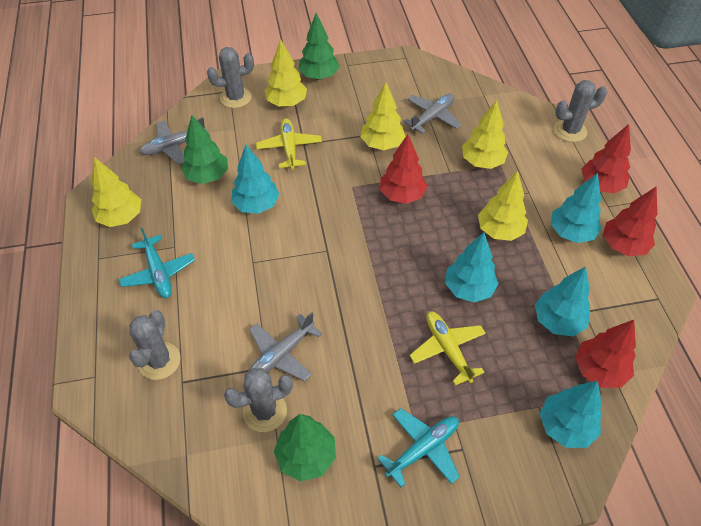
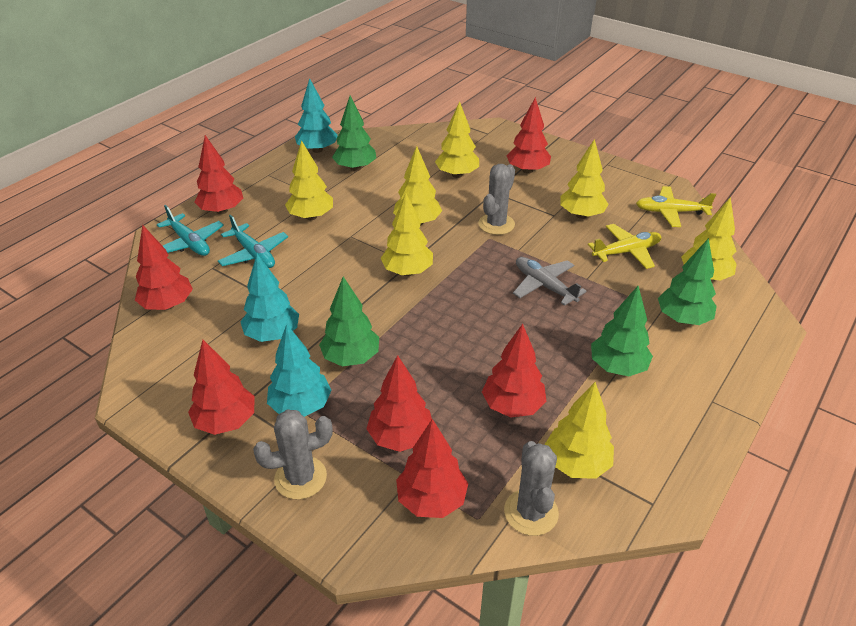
green tree: [181,115,228,184] [274,414,336,481] [298,13,340,80] = 3 -> [319,276,379,366] [332,96,376,171] [591,286,653,376] [658,238,717,325] = 4
grey cactus: [129,310,180,380] [207,47,254,108] [224,368,293,432] [554,80,607,142] = 4 -> [253,410,333,500] [478,164,515,235] [504,441,559,536] = 3
grey plane: [140,117,207,165] [248,312,322,381] [403,93,462,134] = 3 -> [513,257,587,306] = 1
red tree: [380,135,428,204] [575,320,636,388] [581,124,631,194] [603,186,657,256] = 4 -> [135,225,193,310] [188,340,255,435] [194,135,243,214] [367,355,432,452] [396,419,468,518] [482,324,547,417] [506,97,551,174] = 7
turquoise tree: [231,145,280,214] [445,232,499,302] [535,266,590,336] [540,381,602,448] [551,173,601,243] = 5 -> [240,254,299,342] [267,324,332,417] [295,78,338,153] = 3
yellow tree: [91,157,141,227] [265,39,307,107] [361,82,406,150] [462,100,508,169] [478,171,528,241] = 5 -> [285,140,333,220] [381,193,433,276] [393,146,442,226] [435,101,479,178] [544,382,614,479] [560,139,609,219] [681,197,737,281] = 7

